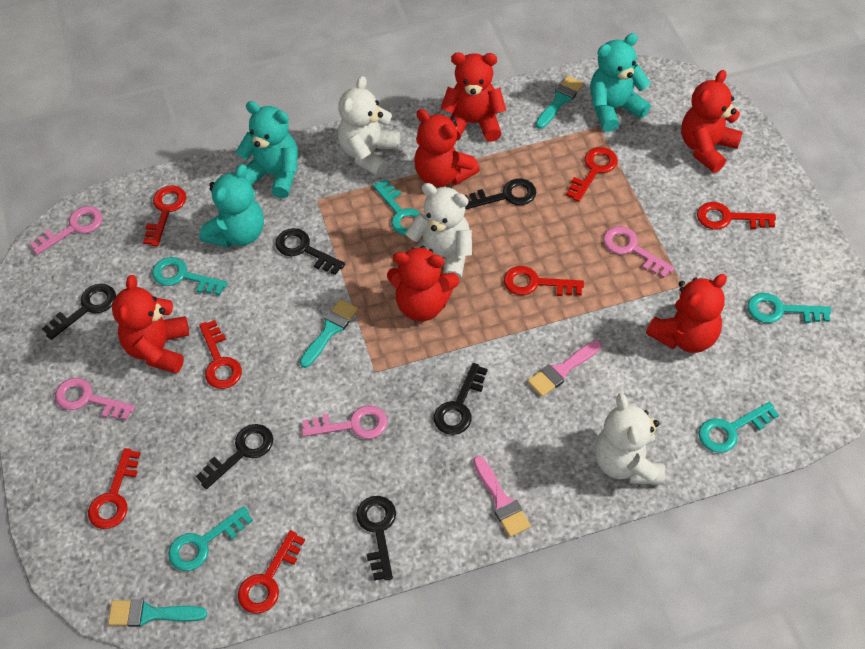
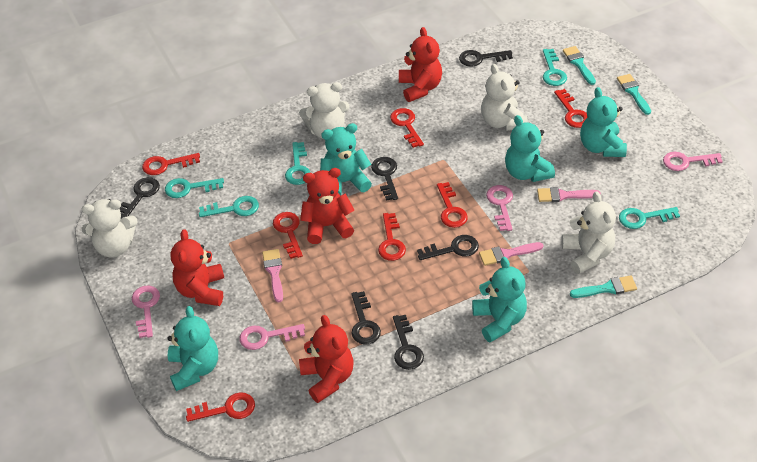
pink brush: [473,456,531,537] [527,340,601,397] = 2 -> [262,249,283,302] [479,242,544,266] [537,187,601,202] = 3
red teddy bear: [112,275,189,374] [387,246,459,321] [414,109,480,187] [440,52,506,142] [646,274,727,353] [681,70,743,173] = 6 -> [170,229,224,306] [299,315,354,403] [300,168,354,244] [399,27,442,102] = 4
turquoise teddy bear: [200,164,264,248] [236,101,298,198] [590,33,651,132] = 3 -> [167,306,218,391] [320,123,372,196] [472,257,527,342] [505,115,555,182] [580,87,627,157] = 5
white teddy bear: [338,76,400,177] [405,183,472,281] [595,393,665,485] = 3 -> [81,199,138,257] [299,82,350,139] [481,64,528,131] [561,191,616,274] = 4

